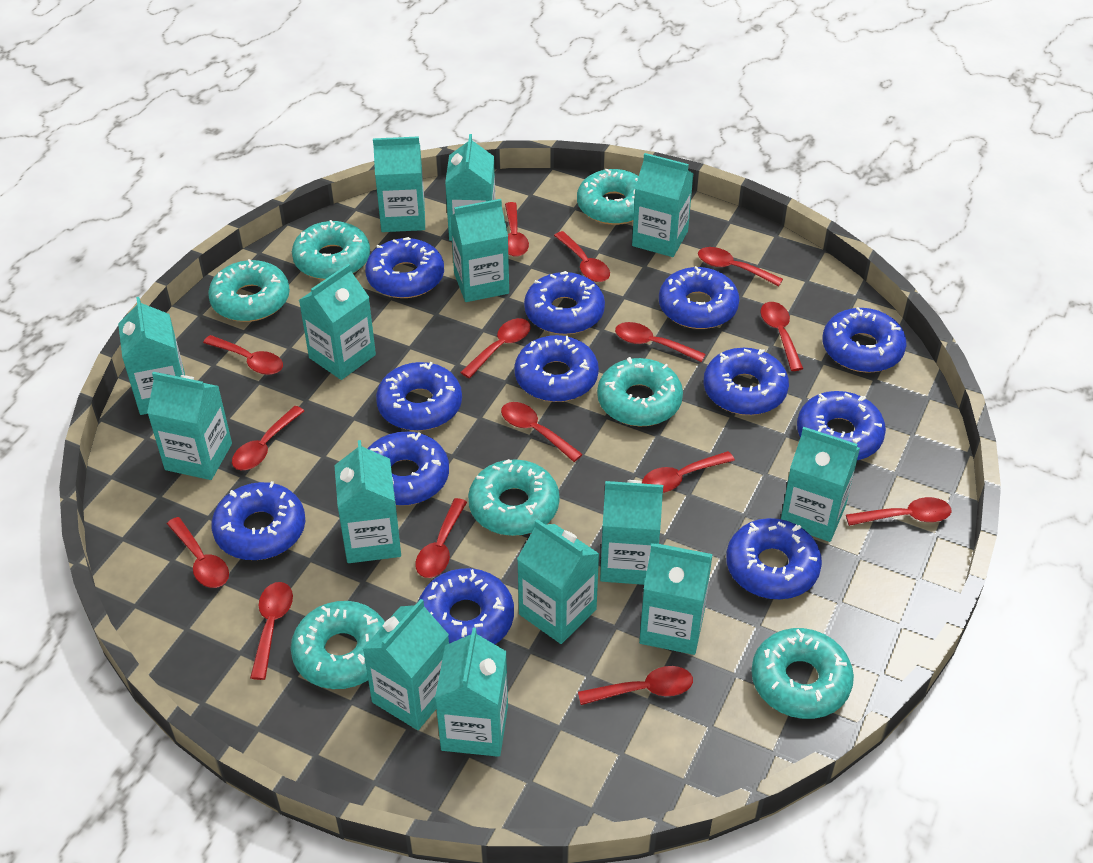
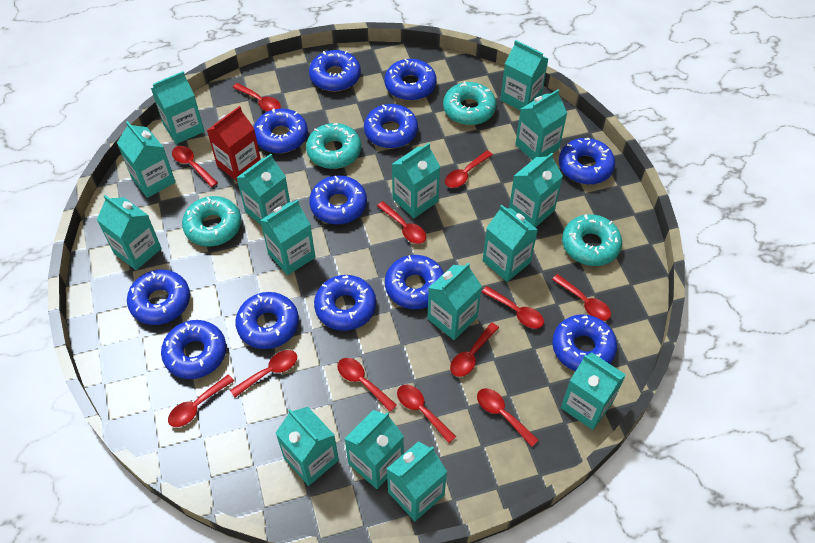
red carton: none = 0 -> [207,106,261,181] = 1
red spoon: [167,517,229,588] [203,335,283,375] [232,406,304,470] [250,582,293,680] [415,498,467,578] [460,318,531,378] [501,402,583,462] [505,202,529,257] [554,231,610,282] [578,666,693,705] [615,322,706,362] [642,451,735,493] [698,247,783,286] [760,302,803,371] [846,497,952,526] = 15 -> [168,375,234,427] [172,146,218,187] [230,350,297,397] [233,83,281,112] [337,358,397,412] [377,201,426,244] [397,385,456,443] [445,150,493,188] [450,323,499,377] [477,388,539,447] [482,286,544,329] [552,274,611,321] = 12
turquoise carton: [118,297,185,415] [147,372,232,480] [299,264,376,380] [334,440,401,563] [362,599,449,730] [373,136,425,232] [435,628,508,757] [445,134,495,241] [450,199,509,302] [517,519,599,644] [600,480,663,585] [632,153,694,257] [639,543,713,655] [781,427,860,542] = 14 -> [97,195,162,270] [117,121,175,198] [151,71,204,144] [236,154,290,225] [260,200,315,275] [276,407,339,486] [344,410,404,489] [387,441,447,521] [392,143,440,218] [427,263,482,340] [482,205,538,282] [500,40,548,111] [509,153,563,227] [515,89,567,160] [561,352,626,430] = 15
turquoise donut: [208,259,290,322] [291,601,385,689] [292,220,370,280] [468,459,560,536] [577,168,639,225] [597,357,683,426] [751,628,854,719] = 7 -> [182,196,241,247] [306,123,361,169] [443,81,496,125] [562,214,622,266] = 4

